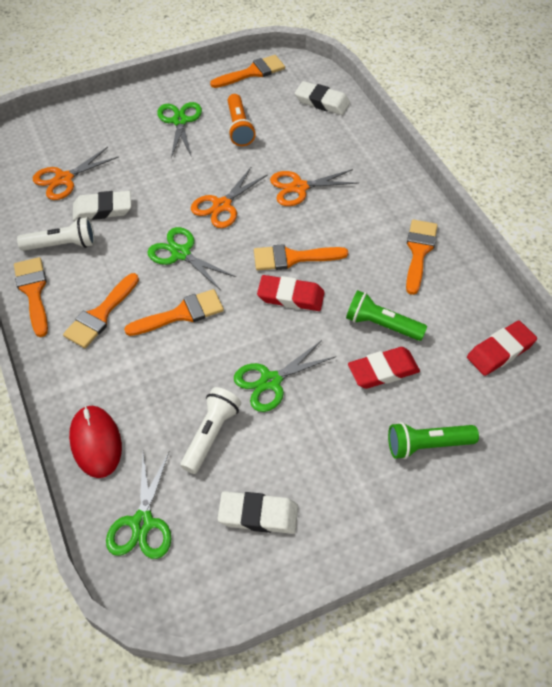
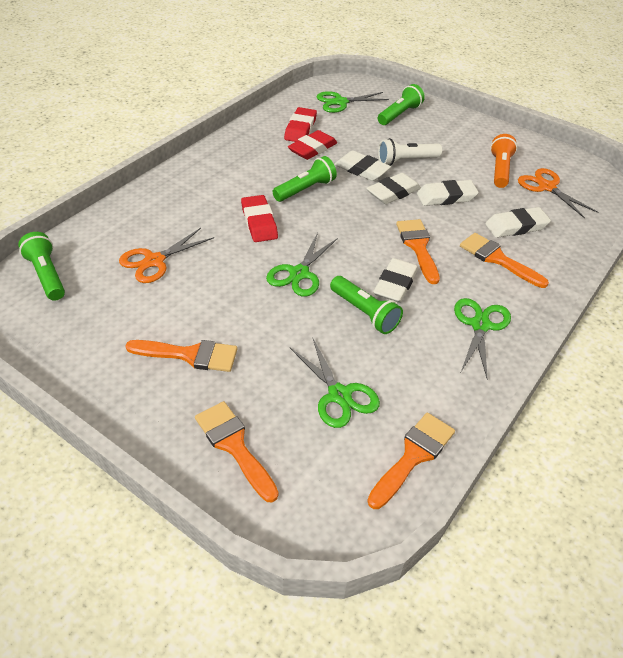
green flashlight: [346,290,427,341] [388,422,479,459] = 2 -> [18,232,65,301] [273,156,337,202] [330,276,403,334] [378,84,425,125] = 4
orange brush: [14,257,48,337] [63,273,139,348] [124,289,224,336] [210,55,285,88] [254,244,348,271] [406,219,438,295] = 6 -> [125,340,237,372] [195,401,278,502] [367,413,455,509] [396,219,440,284] [460,233,549,288] = 5
orange scissors: [33,147,118,200] [191,167,268,228] [270,169,358,206] = 3 -> [119,228,214,283] [518,168,598,218] = 2
red mouse: [69,405,122,478] = 1 -> none = 0
white eraser: [73,191,131,221] [217,491,298,534] [295,81,350,115] = 3 -> [334,150,391,181] [366,173,421,204] [373,258,418,303] [417,180,479,206] [485,207,551,238] = 5
white flashlight: [17,217,95,251] [180,387,241,474] = 2 -> [378,138,442,166] = 1

